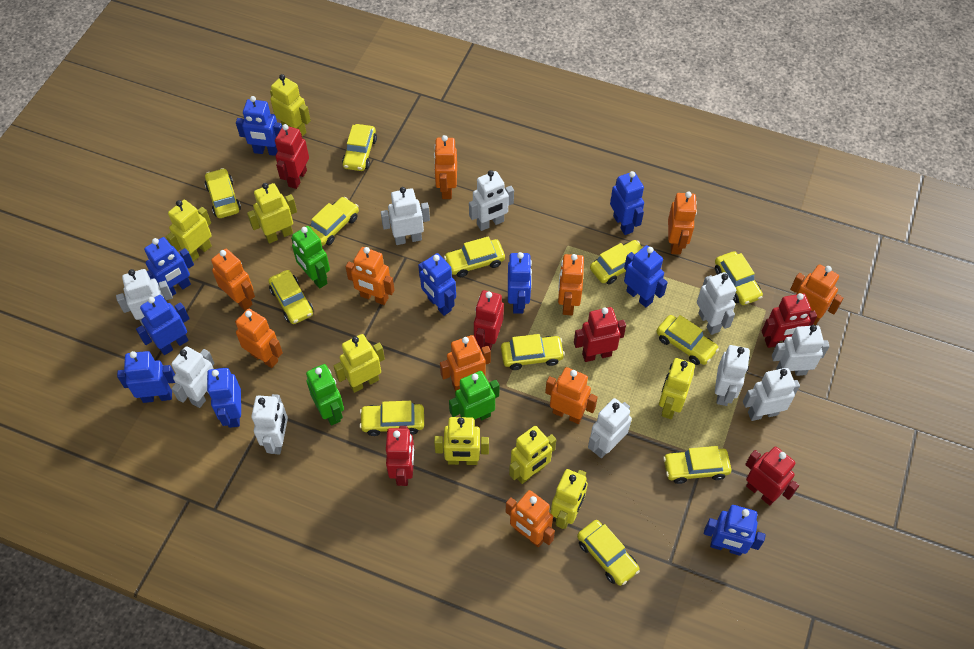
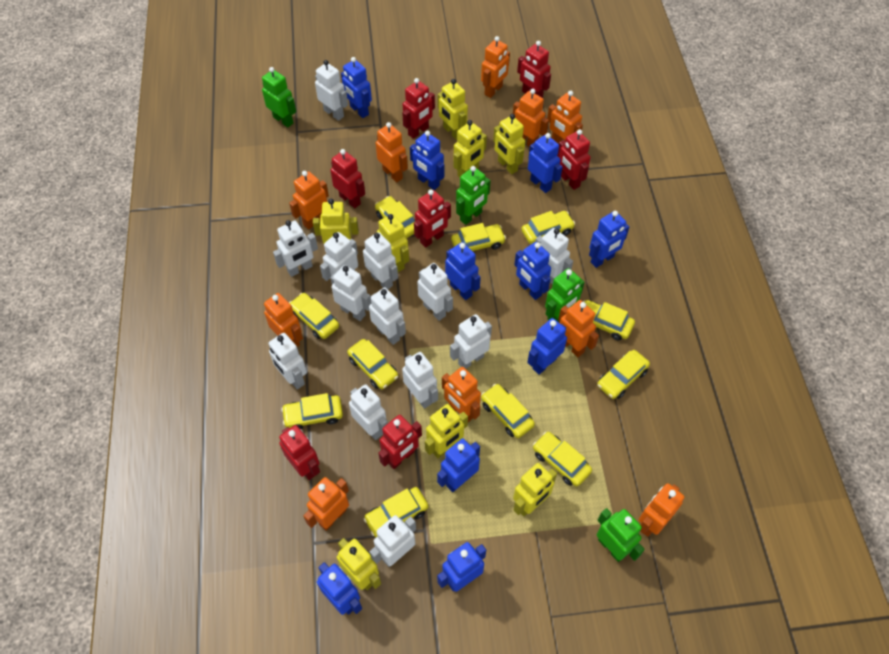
green robot: [291,226,330,289] [306,364,344,426] [449,371,500,420] = 3 -> [262,67,296,127] [456,166,490,225] [545,268,585,322] [597,508,645,562] = 4
red robot: [275,124,309,189] [386,426,414,486] [474,290,504,350] [574,307,626,362] [745,447,799,505] [762,293,817,348] = 6 -> [279,425,320,480] [330,149,365,208] [379,415,422,469] [402,78,435,139] [414,189,451,248] [517,41,551,98] [557,129,591,190] = 7
white robot: [116,269,173,326] [171,346,215,408] [251,394,288,455] [381,187,430,245] [469,170,514,231] [588,398,632,458] [697,272,736,335] [715,345,750,406] [743,368,800,421] [772,325,829,376] = 10 -> [268,333,307,390] [273,220,318,277] [315,60,348,121] [320,232,358,281] [330,265,371,321] [349,384,388,440] [363,232,398,289] [369,287,406,345] [369,515,416,567] [402,352,438,409] [417,263,453,321] [450,314,492,369] [535,228,573,285] = 13
yellow car: [205,168,241,218] [268,270,313,324] [309,197,359,246] [342,124,377,171] [359,401,424,436] [444,236,505,277] [501,334,565,370] [577,520,640,586] [590,240,643,284] [657,315,719,365] [663,446,731,484] [715,251,763,305] = 12 -> [281,393,343,429] [289,293,339,339] [347,339,398,389] [364,487,428,537] [375,196,415,239] [451,223,506,251] [481,384,535,438] [521,211,575,244] [533,432,592,487] [583,300,635,341] [597,350,650,399] = 11

